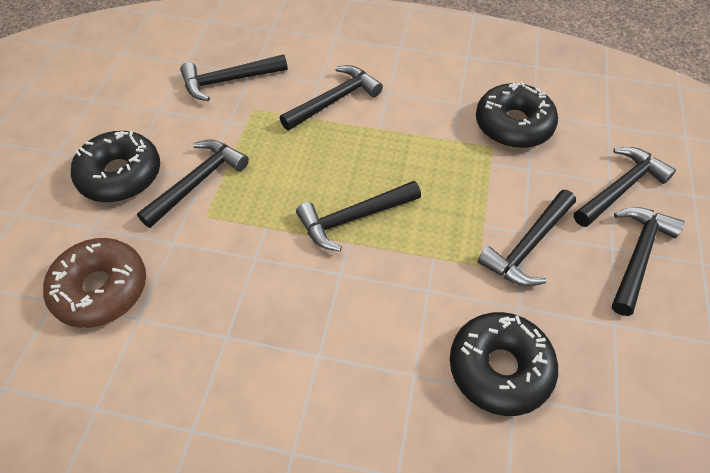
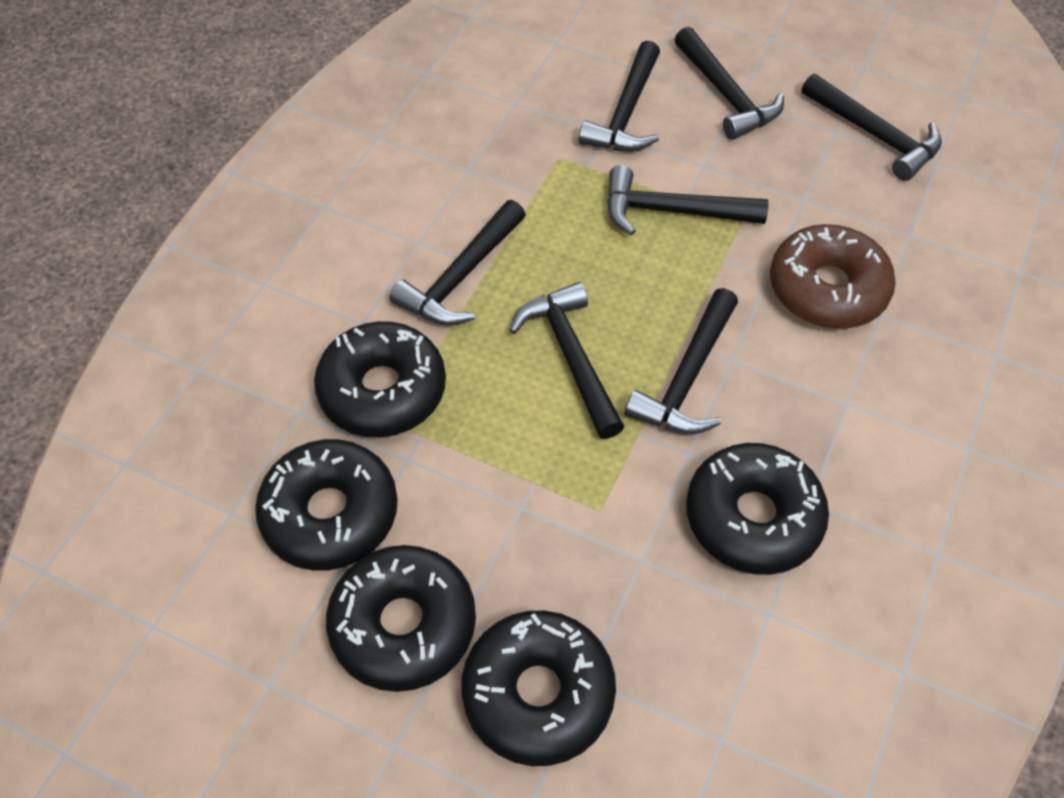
black donut: [71,131,160,202] [450,312,558,416] [476,82,558,148] = 3 -> [255,439,398,570] [314,321,446,437] [326,545,476,692] [461,610,616,766] [686,443,829,575] = 5

